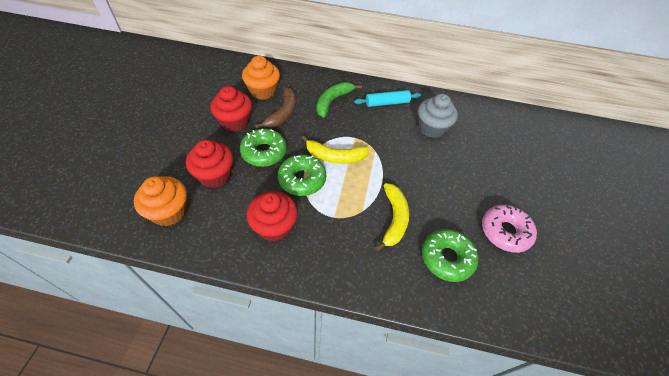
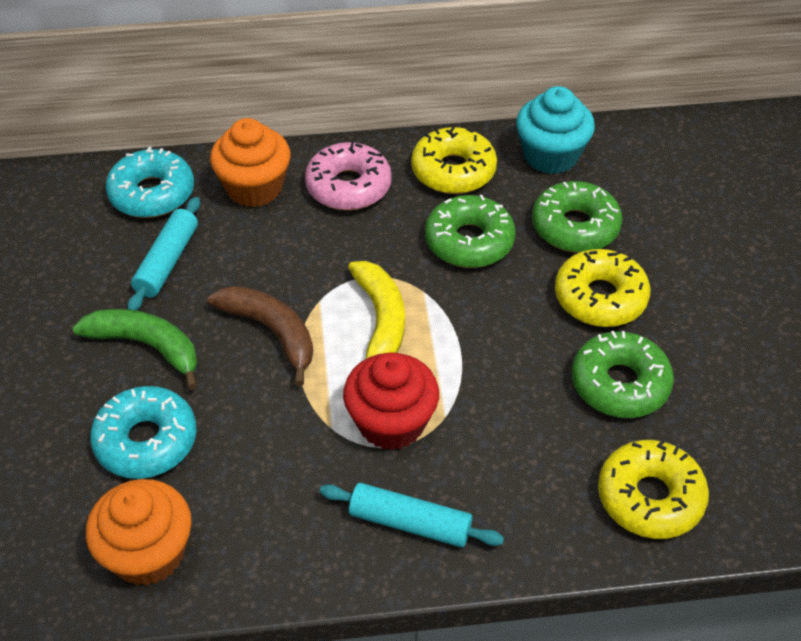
grey cupcake: [418,94,458,138] = 1 -> none = 0
red cupcake: [186,140,233,188] [210,86,252,132] [246,191,298,242] = 3 -> [343,352,439,450] = 1
turquoise cupcake: none = 0 -> [516,86,595,174] = 1
turquoise donut: none = 0 -> [90,386,197,479] [105,147,194,218] = 2
turquoise rolling pin: [354,90,422,107] = 1 -> [127,197,200,311] [320,483,504,548] = 2
yellow banana: [302,135,370,164] [375,183,409,251] = 2 -> [348,261,405,359] = 1
yellow donut: none = 0 -> [411,127,497,194] [555,249,650,327] [598,440,709,539] = 3

